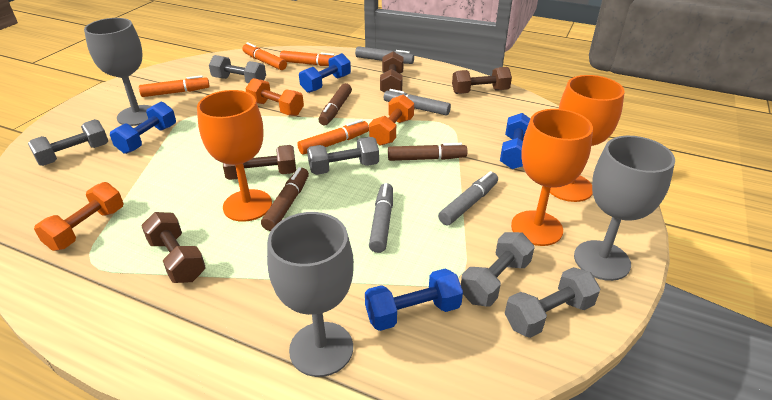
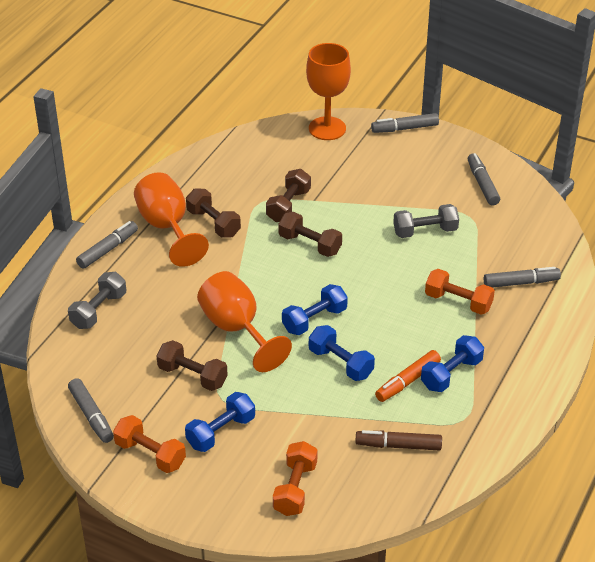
brown marker: [261,167,309,231] [318,83,352,125] [388,143,467,161] = 3 -> [355,430,442,451] = 1
grey dumbbell: [28,119,108,166] [209,55,266,83] [307,137,379,175] [461,232,535,306] [505,267,600,338] = 5 -> [68,272,126,329] [393,204,459,238] = 2
grey goblet: [84,18,152,126] [267,212,354,377] [574,136,675,281] = 3 -> none = 0
grey marker: [355,46,414,64] [369,183,393,253] [384,89,451,116] [438,171,498,225] = 4 -> [68,378,114,443] [76,221,138,269] [371,113,439,133] [468,153,500,206] [484,267,561,288] = 5
orange marker: [139,75,210,97] [242,42,287,70] [280,51,335,66] [297,120,369,155] = 4 -> [375,350,441,402] = 1

